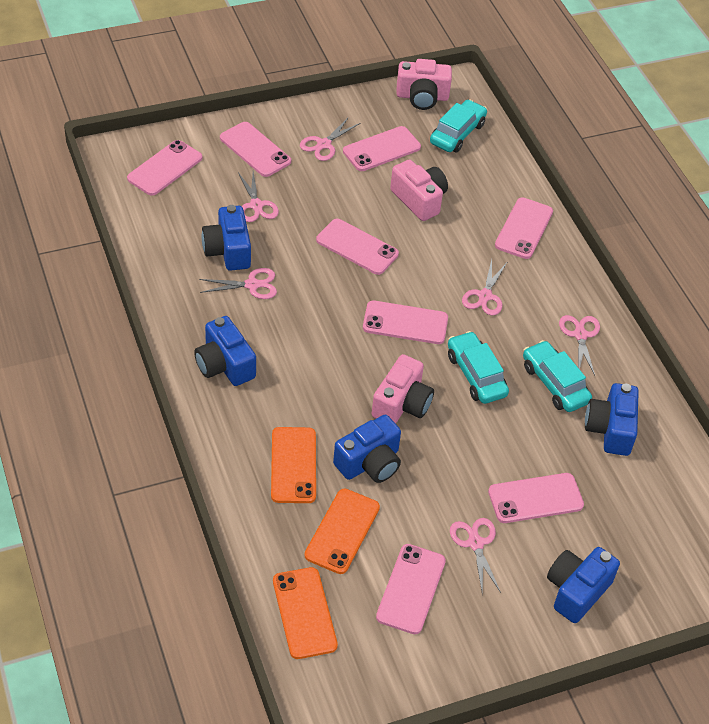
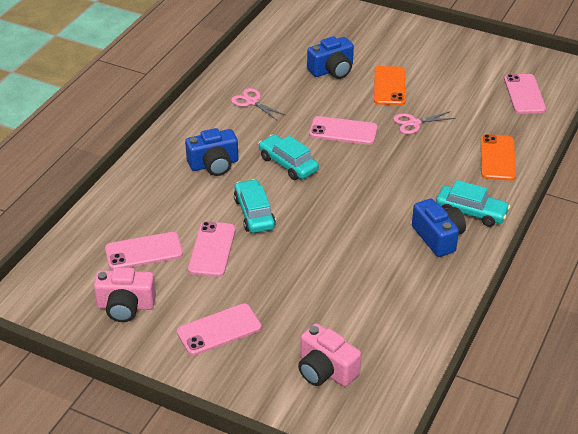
blue camera: [194,316,256,386] [202,205,251,271] [333,415,401,483] [547,547,620,623] [585,383,639,456] = 5 -> [185,128,238,176] [307,36,354,79] [412,199,466,257] = 3
orange phone: [271,427,316,503] [273,567,338,659] [304,489,380,574] = 3 -> [374,66,405,105] [481,134,516,181] = 2
pink camera: [372,354,434,424] [390,160,448,221] [396,59,452,110] = 3 -> [94,267,156,322] [298,323,361,386] = 2
pink phone: [127,140,203,196] [220,122,291,177] [316,219,399,275] [343,126,421,171] [363,300,448,344] [376,544,446,634] [488,473,584,523] [495,197,553,259] = 8 -> [105,232,183,270] [177,303,262,356] [188,221,236,277] [309,116,378,145] [504,74,546,114] = 5
pink scissors: [199,268,277,299] [238,171,279,222] [300,117,360,161] [450,518,501,595] [462,259,507,315] [559,315,600,375] = 6 -> [231,88,285,120] [393,111,456,134] = 2

